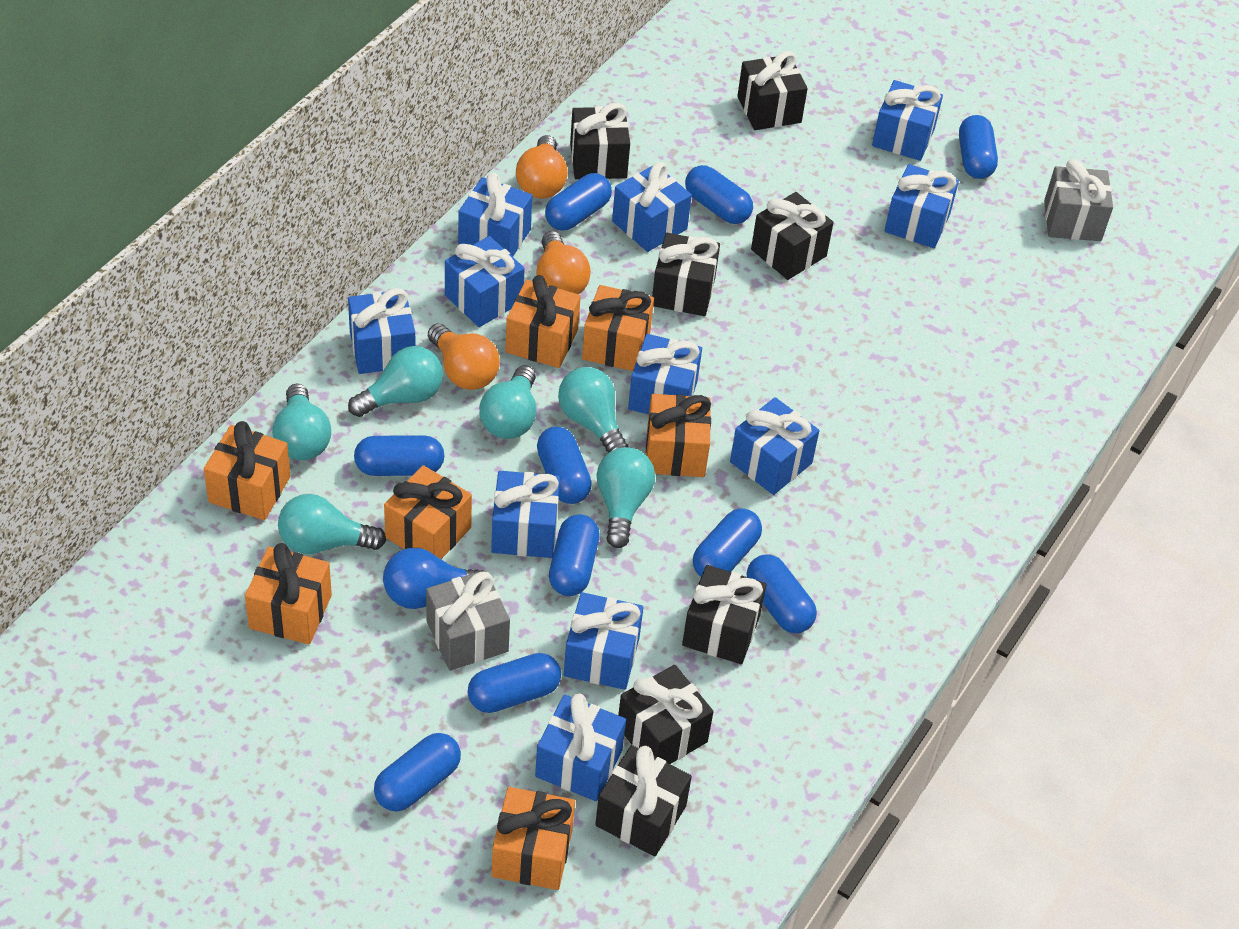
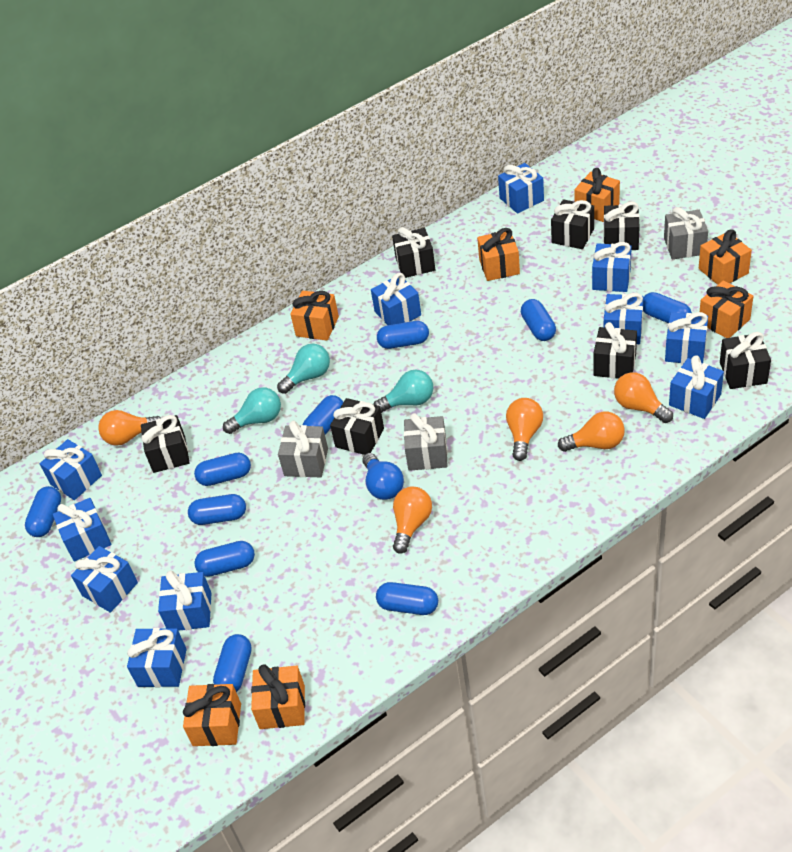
grey gift: [426,570,510,671] [1044,159,1113,241] = 2 -> [278,421,328,477] [404,413,448,471] [664,207,708,259] = 3
orange light bulb: [428,323,500,390] [516,135,568,198] [536,231,591,294] = 3 -> [99,410,161,446] [393,487,432,554] [506,398,543,461] [558,411,625,452] [614,372,673,423] = 5
turquoise light bulb: [272,384,331,460] [278,494,386,554] [348,346,443,417] [479,365,537,439] [558,367,629,453] [596,447,655,548] = 6 -> [223,387,281,434] [277,344,330,394] [373,370,433,413] = 3

